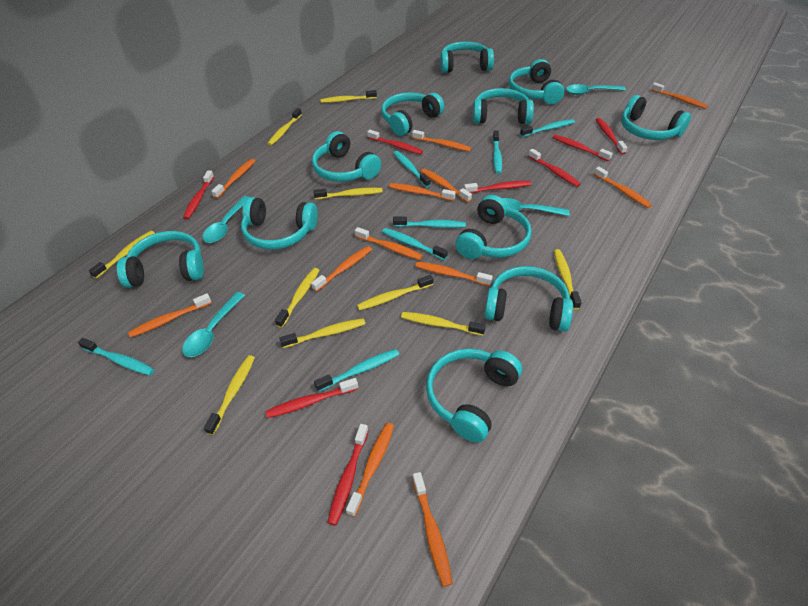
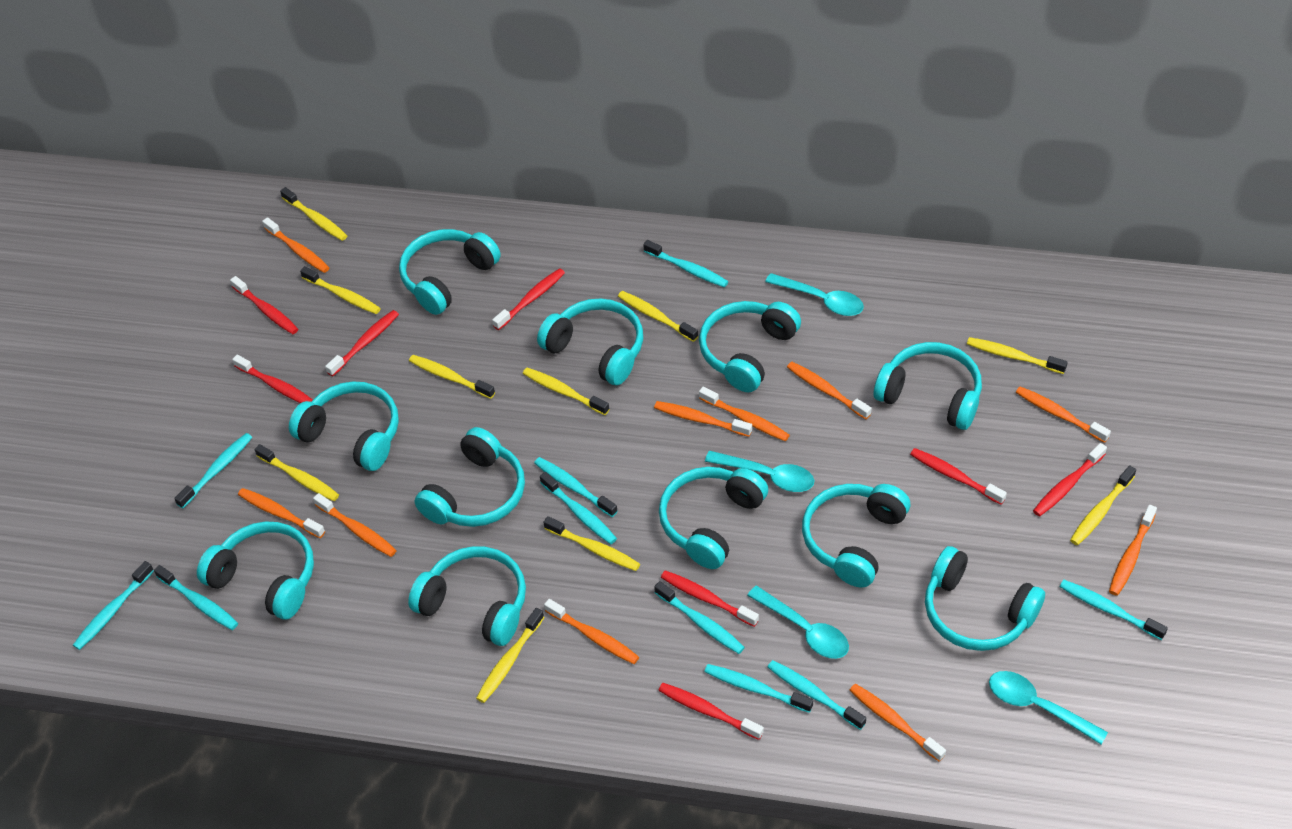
orange toothbrush: [128,293,211,338] [211,159,255,199] [311,246,372,292] [346,423,394,517] [355,227,423,260] [389,183,456,201] [412,130,471,152] [413,472,453,587] [415,261,493,286] [421,169,472,202] [594,167,652,208] [651,82,708,109] = 12 -> [238,488,325,538] [262,217,329,273] [313,493,397,557] [544,599,639,664] [654,401,752,437] [699,386,790,441] [787,362,871,419] [850,684,946,762] [1016,386,1111,443] [1109,505,1157,596] = 10
turquoise toothbrush: [78,338,154,375] [314,349,399,392] [382,228,448,260] [393,151,430,187] [393,216,466,228] [493,130,502,174] [520,119,575,137] = 7 -> [73,561,154,650] [154,565,238,630] [174,433,252,508] [534,457,618,517] [540,472,617,544] [643,240,728,287] [654,581,745,654] [704,664,813,713] [768,660,866,730] [1060,580,1168,640] = 10

